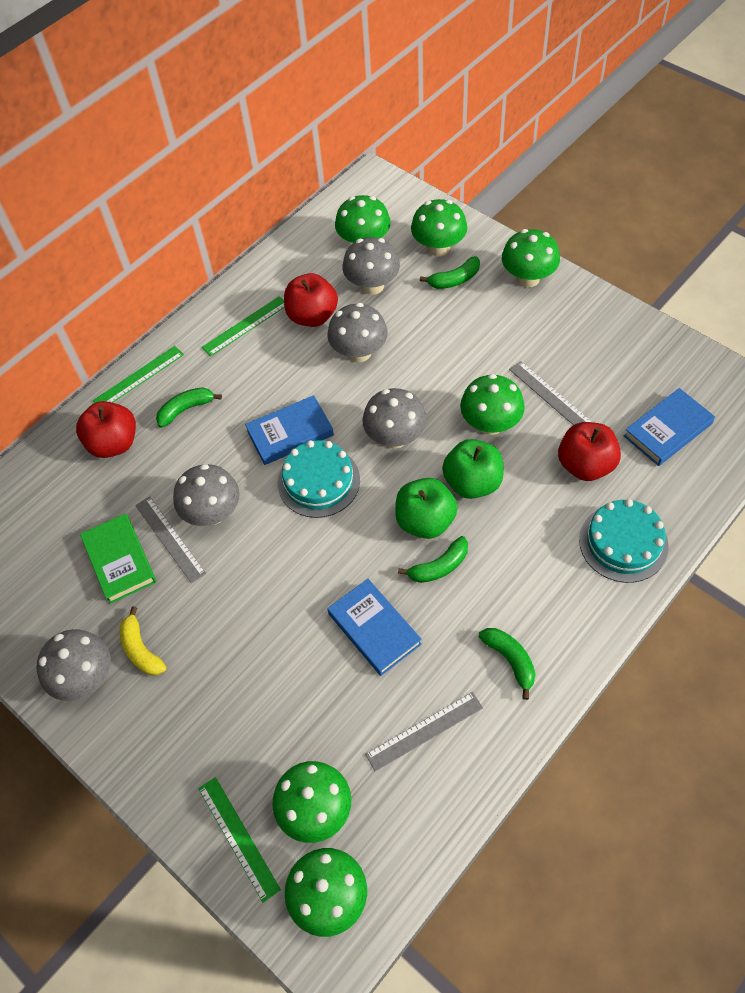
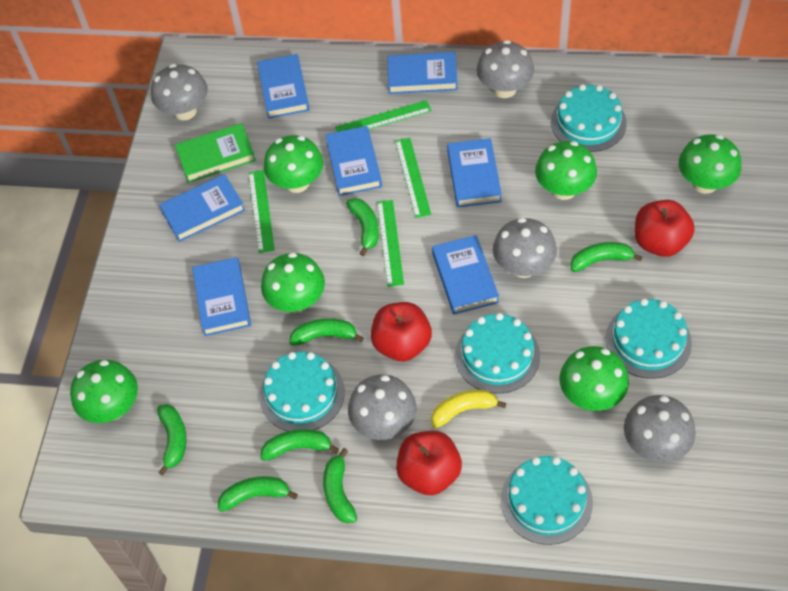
blue book: [245,395,334,465] [327,579,422,676] [624,388,715,466] = 3 -> [159,174,245,242] [192,257,251,336] [257,54,310,119] [325,126,382,196] [387,52,458,94] [432,235,499,314] [447,138,502,207] = 7
green apple: [395,478,458,539] [442,439,504,499] = 2 -> none = 0
green banana: [156,387,222,428] [398,536,468,583] [420,256,480,289] [479,628,536,700] = 4 -> [157,404,187,476] [218,476,298,512] [260,429,339,461] [289,318,364,346] [323,448,357,523] [346,198,379,256] [570,242,642,272] = 7
green ruler: [93,346,184,403] [198,777,281,902] [202,296,285,356] = 3 -> [249,170,275,253] [335,100,431,132] [377,200,404,287] [395,138,431,218] = 4
grey ruler: [135,496,206,583] [365,692,483,772] [509,361,592,425] = 3 -> none = 0
turquoise cake: [278,440,360,518] [579,499,669,583] = 2 -> [259,352,345,431] [455,313,540,394] [501,456,593,545] [551,84,627,152] [605,298,692,379] = 5

